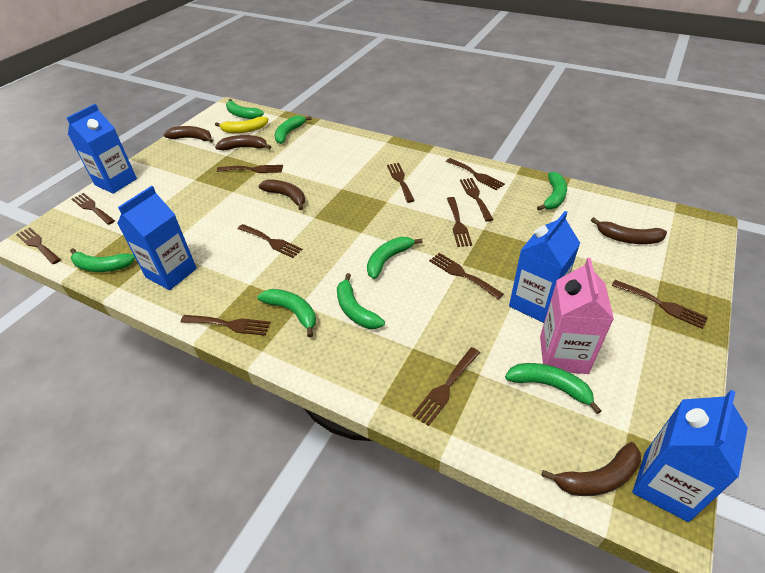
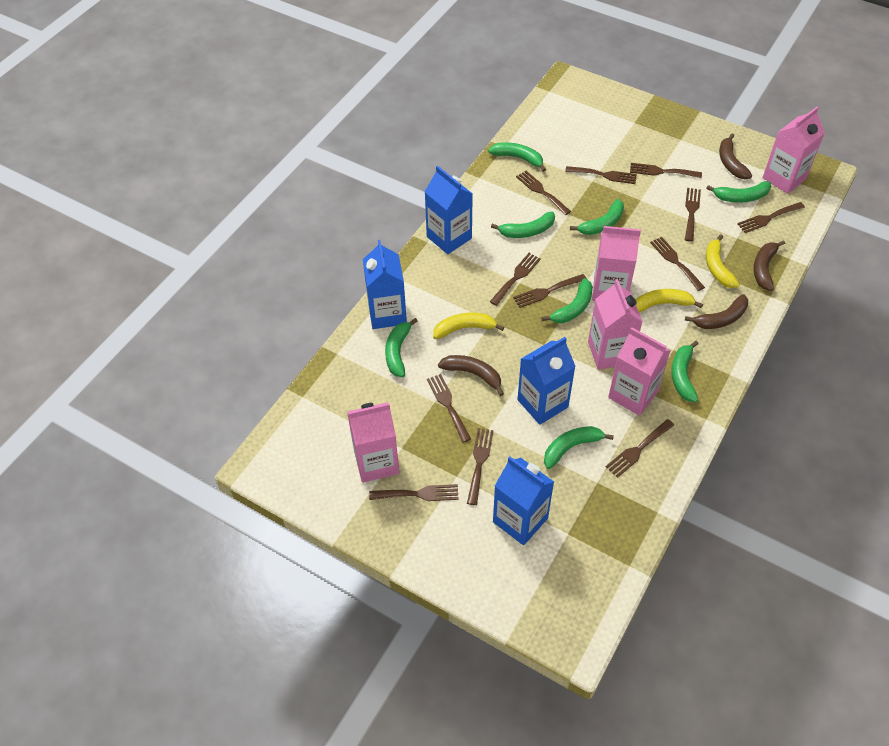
brown banana: [164,126,213,143] [215,135,271,150] [259,179,305,210] [541,442,641,496] [591,217,667,244] = 5 -> [438,355,504,396] [685,294,748,329] [719,133,752,179] [753,240,785,291] = 4
pink carton: [540,258,614,374] = 1 -> [347,403,400,483] [588,279,643,370] [592,226,641,301] [608,327,671,416] [763,106,825,194] = 5
yellow banana: [215,117,268,133] = 1 -> [433,312,504,339] [636,289,703,313] [706,234,740,288] = 3

